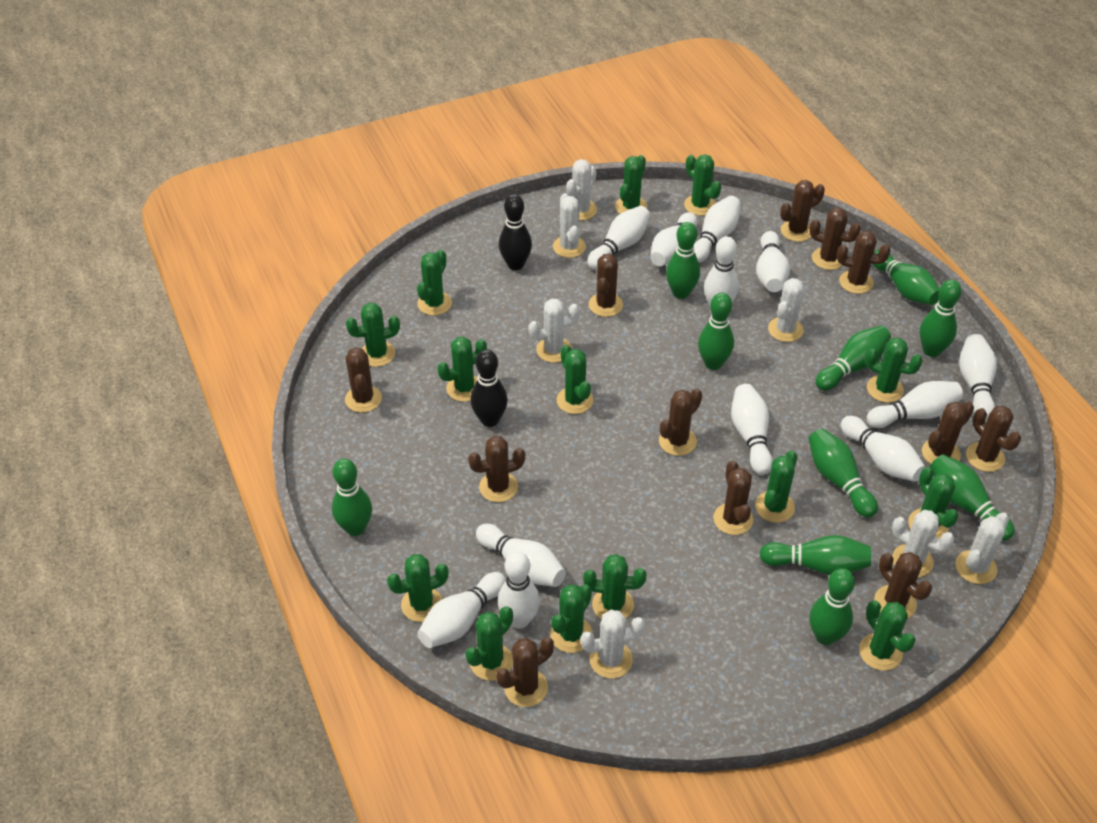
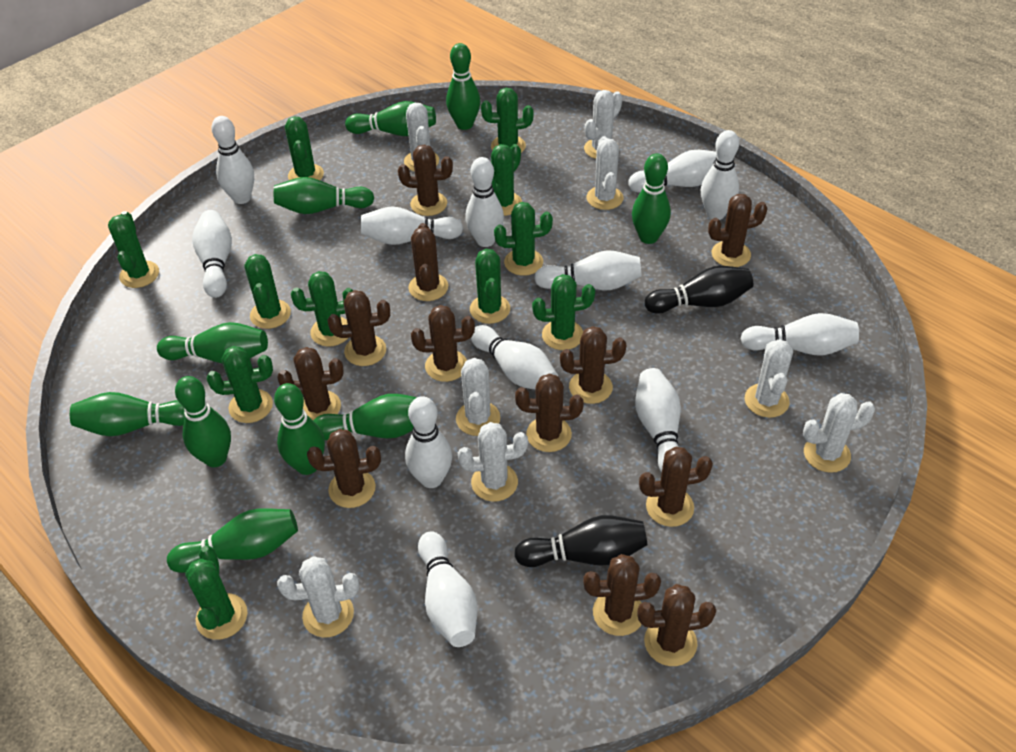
green cactus: [346,303,400,367] [387,554,449,622] [417,250,452,315] [437,336,487,402] [465,606,513,681] [550,584,593,653] [557,345,593,414] [583,554,647,619] [615,155,647,214] [684,154,721,216] [755,451,797,523] [859,600,916,671] [865,338,923,403] [908,467,959,539] = 14 -> [108,211,159,288] [185,546,247,640] [207,346,273,423] [244,254,291,329] [285,116,324,180] [291,271,353,347] [470,249,510,324] [481,88,534,153] [491,144,522,216] [494,202,553,276] [532,274,595,350] = 11
white cactus: [528,299,580,363] [553,193,586,258] [566,159,597,220] [581,610,645,679] [768,278,805,342] [892,510,955,577] [955,513,1009,584] = 7 -> [277,556,359,638] [404,103,439,172] [456,358,500,436] [458,422,528,501] [584,90,622,159] [587,136,624,210] [745,339,793,418] [803,393,875,473] = 8

